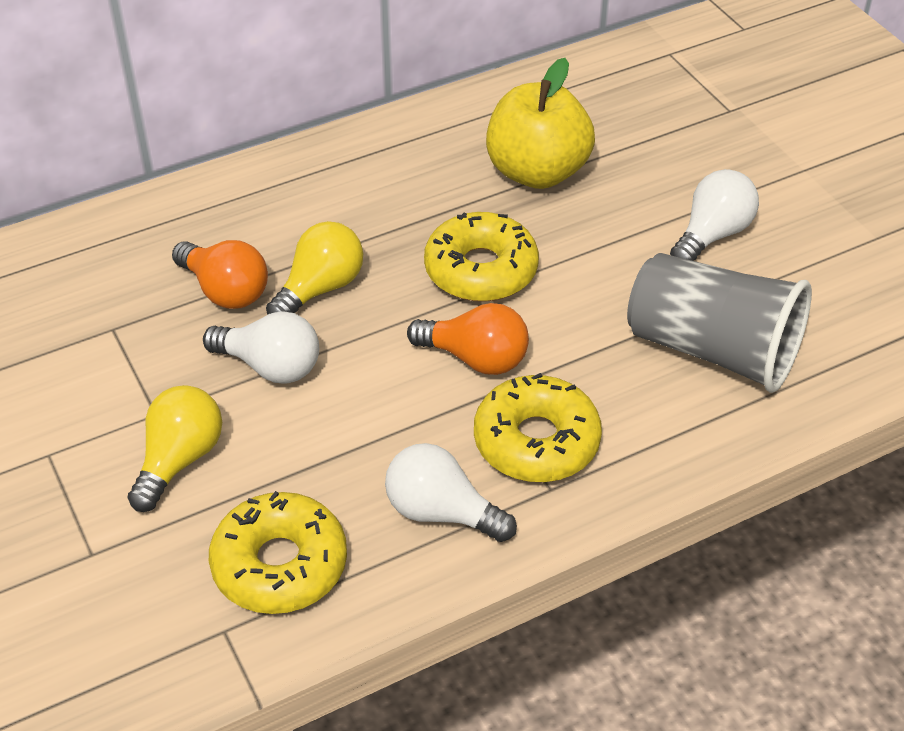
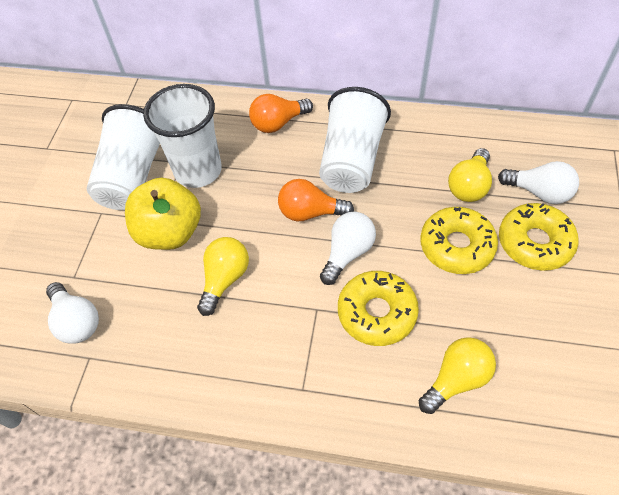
grey cup: [627,253,812,393] = 1 -> none = 0
white cup: none = 0 -> [87,104,160,210] [143,84,222,188] [319,87,391,193] = 3
yellow light bulb: [128,385,222,512] [266,221,363,315] = 2 -> [197,237,249,316] [419,337,496,414] [448,148,492,202] = 3

